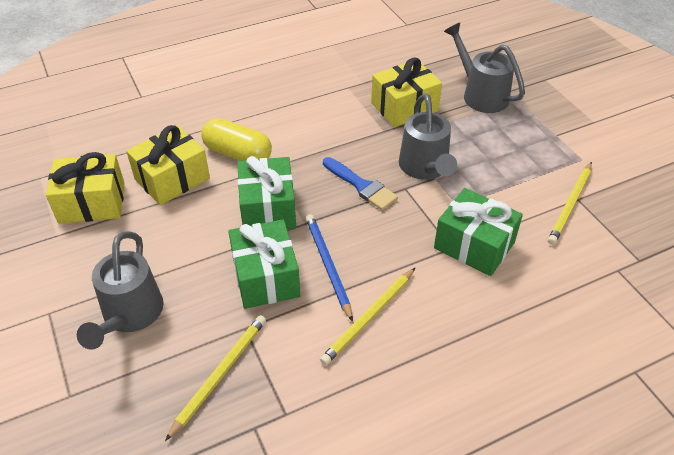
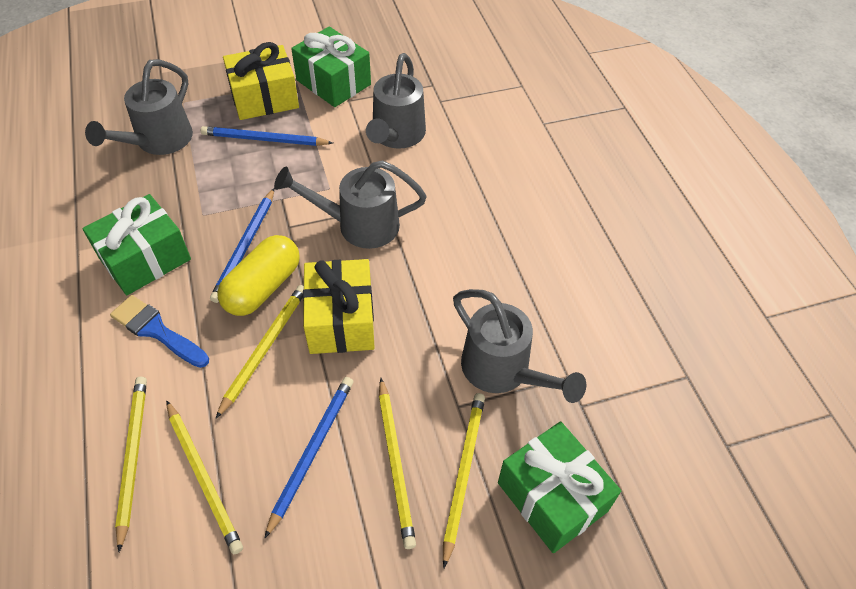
blue pencil: [306,214,353,322] = 1 -> [201,126,333,146] [210,188,274,303] [264,377,354,539] = 3
grey watering can: [77,231,164,350] [399,93,457,180] [444,23,525,113] = 3 -> [85,59,193,155] [274,160,427,249] [366,53,426,149] [453,289,586,403] = 4
yellow gift: [46,152,125,224] [126,125,210,205] [371,57,442,127] = 3 -> [223,42,299,120] [303,259,375,354] = 2
yellow pencil: [165,315,266,441] [320,268,415,365] [548,162,592,245] = 3 -> [115,377,147,552] [166,400,243,554] [216,285,304,418] [379,378,416,549] [443,393,485,568] = 5

